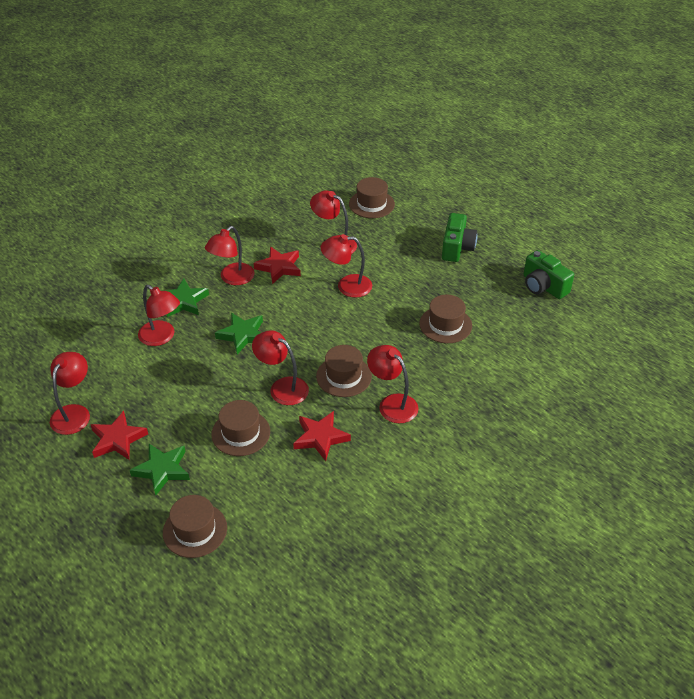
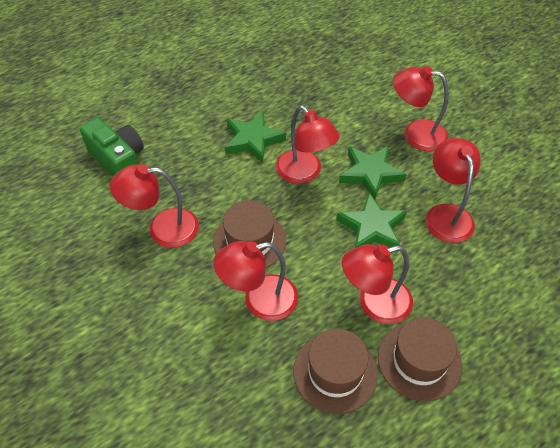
brown hat: [163,495,227,558] [211,400,270,456] [316,345,372,397] [349,177,395,218] [419,295,472,343] = 5 -> [213,200,286,268] [293,329,378,414] [378,318,462,401] = 3
green camera: [442,213,477,262] [524,250,574,299] = 2 -> [80,118,144,177] = 1
red lamp: [50,352,90,435] [138,285,180,346] [205,226,255,285] [252,330,309,405] [310,190,357,254] [320,234,372,298] [367,345,419,423] = 7 -> [110,164,199,248] [213,241,298,321] [276,105,340,184] [342,244,413,324] [393,66,449,151] [425,138,481,243] = 6
red star: [91,411,148,460] [254,247,301,284] [293,411,351,461] = 3 -> none = 0

